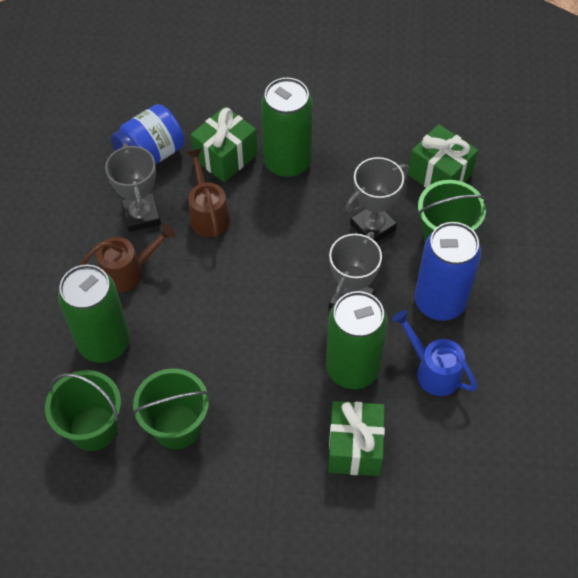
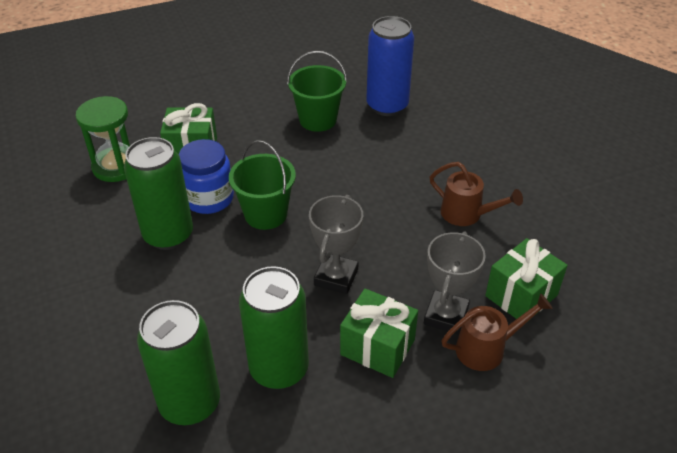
blue watering can: [392,310,477,396] = 1 -> none = 0
green bucket: [45,370,121,451] [133,369,209,449] [418,180,487,242] = 3 -> [229,140,296,230] [287,51,347,132] = 2
green hourglass: none = 0 -> [76,96,130,182] = 1
grey trophy: [105,143,161,232] [329,232,382,309] [346,157,409,242] = 3 -> [309,195,363,294] [424,231,486,335] = 2

